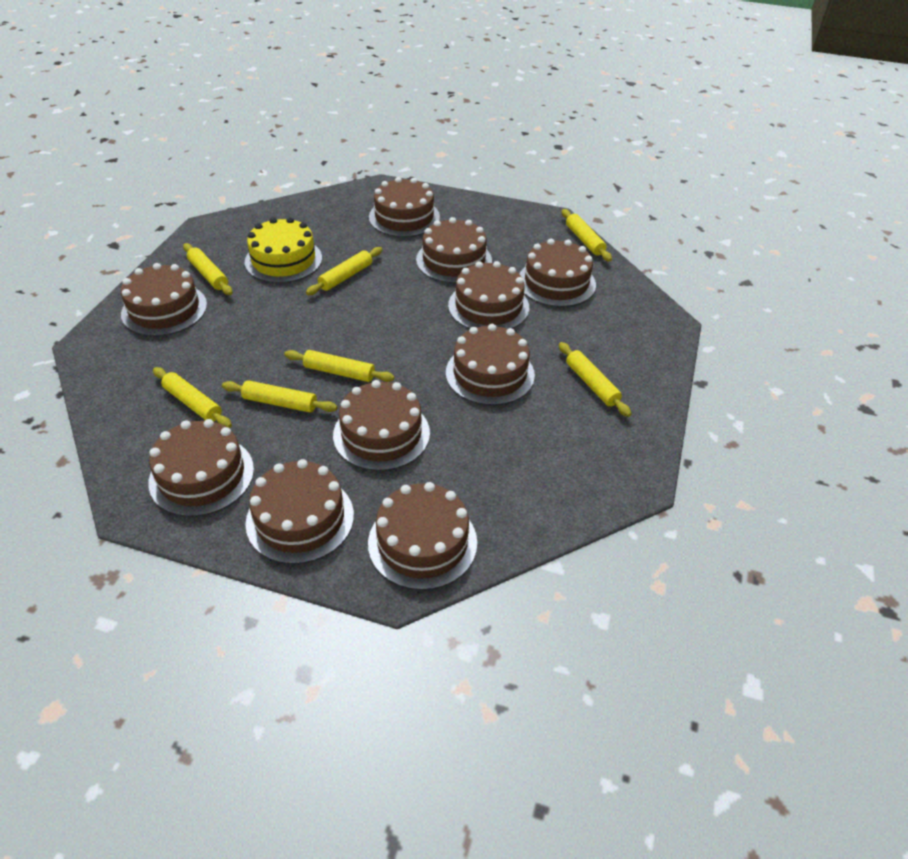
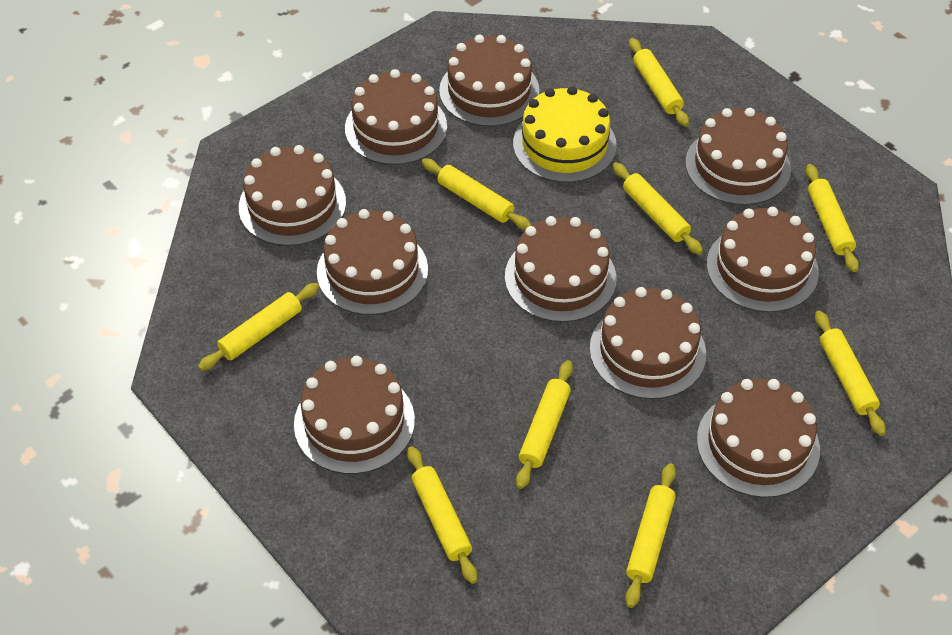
yellow rolling pin: [153,367,232,428] [183,243,233,295] [222,380,337,413] [284,350,395,382] [306,247,382,295] [559,342,631,417] [562,209,612,262] = 7 -> [198,283,319,371] [407,446,477,584] [422,158,532,230] [516,360,573,489] [613,162,703,255] [625,463,676,608] [629,38,689,126] [806,164,859,272] [815,310,886,436] = 9

